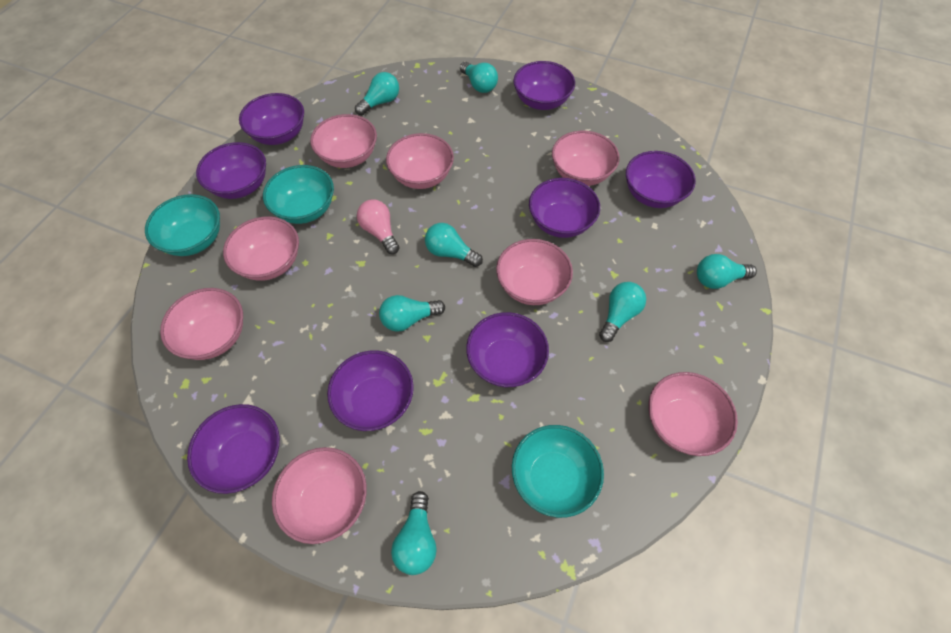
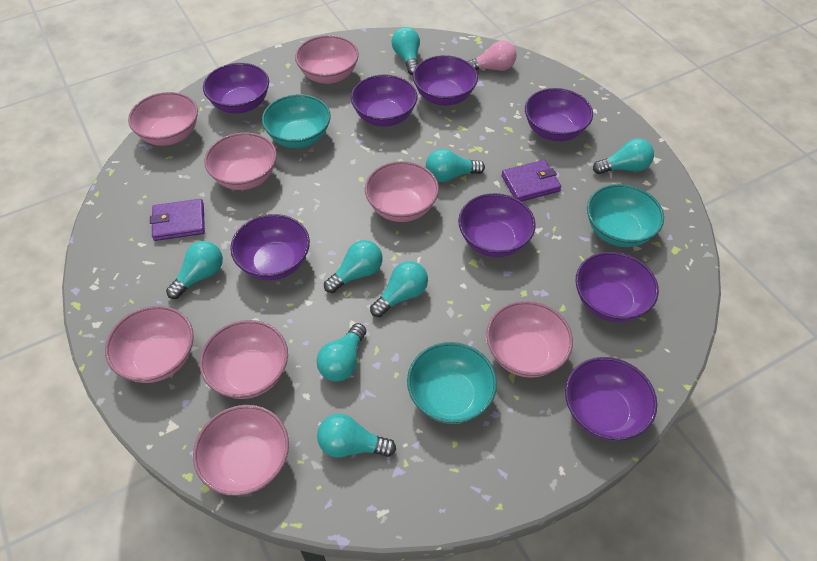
purple wallet: none = 0 -> [150,199,205,241] [501,160,561,201] = 2
turquoise light bulb: [355,72,399,115] [379,295,445,332] [391,491,437,575] [425,223,483,267] [460,61,498,93] [599,282,646,342] [697,254,757,289] = 7 -> [166,241,223,299] [316,323,366,382] [317,413,396,457] [324,240,382,293] [370,261,428,317] [392,27,420,75] [426,149,485,182] [593,139,654,174] = 8

